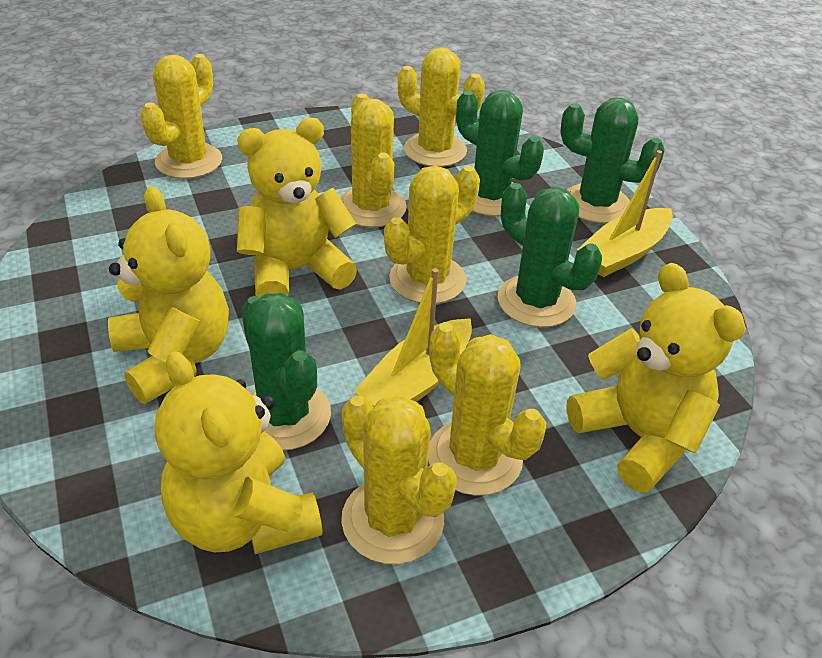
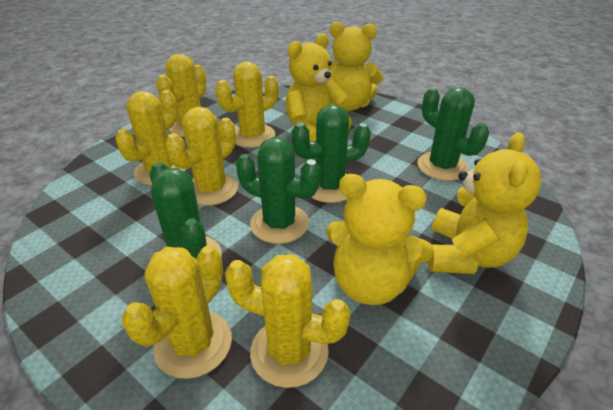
yellow boat: [353,268,472,407] [577,150,673,277] = 2 -> none = 0

